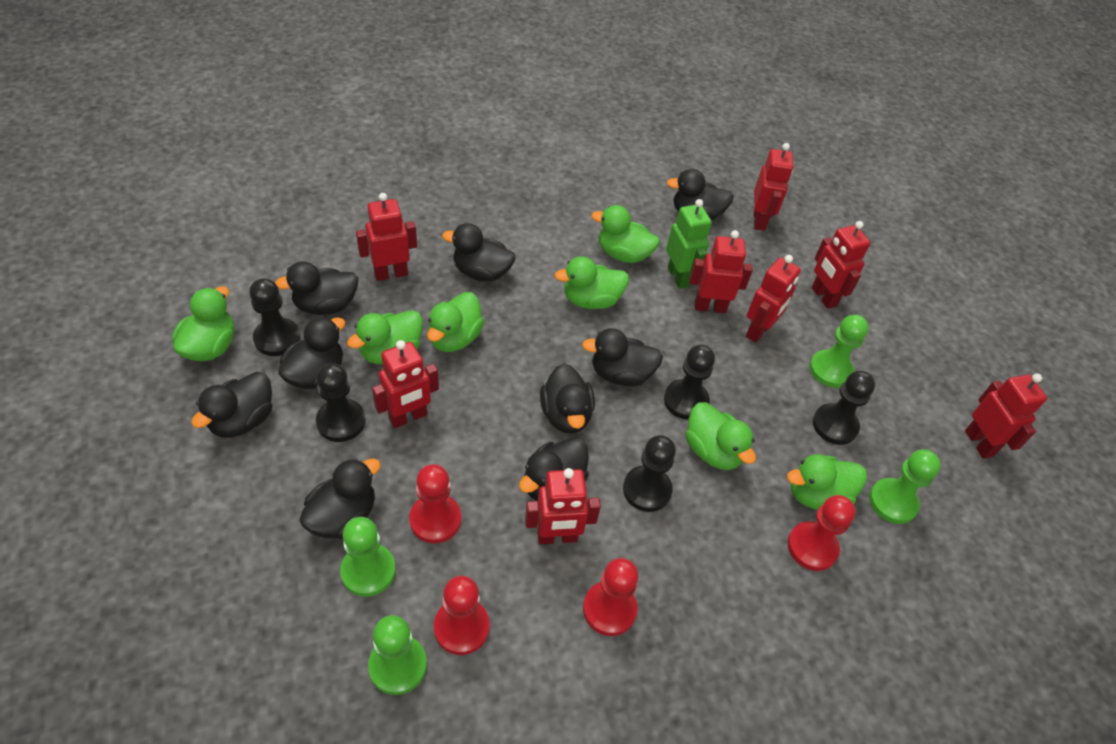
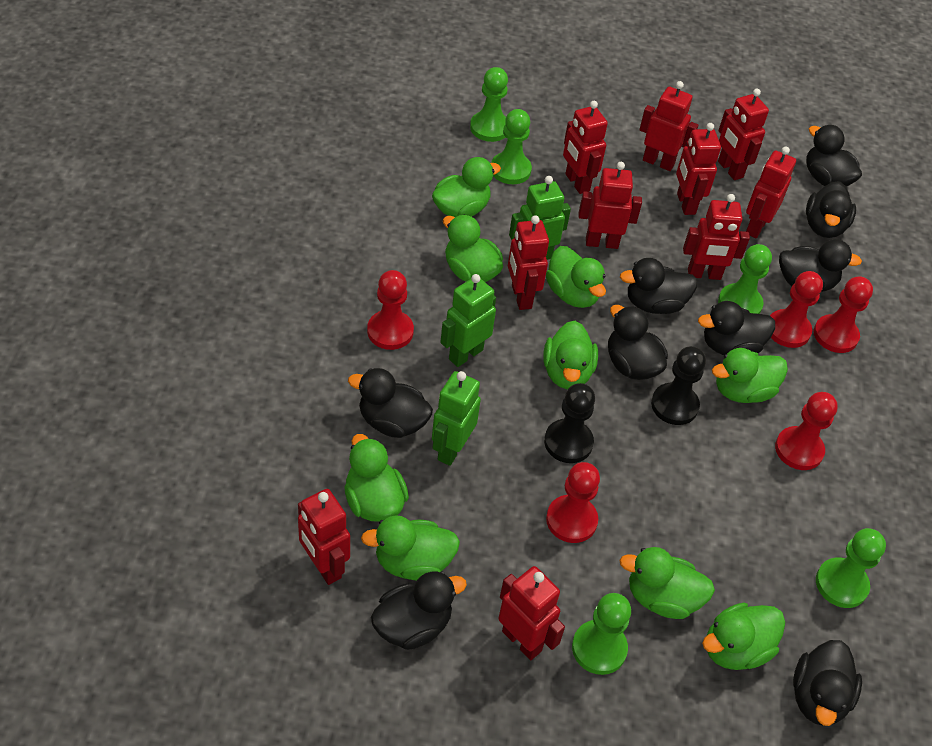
black pawn: [249,278,300,356] [316,363,366,442] [623,435,676,512] [664,345,715,420] [813,371,875,445] = 5 -> [544,383,595,463] [651,346,706,425] = 2
green duck: [172,286,234,361] [347,310,423,364] [427,292,484,352] [555,256,629,309] [591,205,660,263] [686,402,756,470] [787,454,867,510] = 7 -> [344,434,409,522] [361,515,460,580] [432,157,501,217] [443,215,503,282] [543,321,598,389] [546,246,606,308] [619,547,715,619] [702,603,785,670] [712,348,788,403] = 9
green pawn: [340,517,396,597] [368,615,427,695] [809,315,869,388] [869,449,941,524] = 4 -> [470,67,508,142] [491,109,532,184] [572,593,631,675] [718,244,772,314] [816,528,886,608] = 5
green robot: [666,199,712,289] = 1 -> [432,371,481,466] [440,274,496,367] [509,176,571,260] = 3
red pawn: [409,464,461,543] [434,576,490,655] [583,558,638,636] [787,495,856,571] = 4 -> [367,270,414,350] [546,462,600,543] [770,271,823,348] [775,392,838,470] [814,276,873,353] = 5
red robot: [356,193,417,281] [372,340,439,428] [525,468,601,544] [689,230,753,313] [746,255,801,343] [754,143,793,231] [812,221,870,309] [965,374,1047,459] = 8 -> [298,489,350,585] [498,566,565,660] [508,215,549,310] [563,101,608,194] [579,162,642,249] [639,81,698,171] [676,123,721,215] [683,194,750,280] [718,89,769,180] [746,147,796,238] = 10

